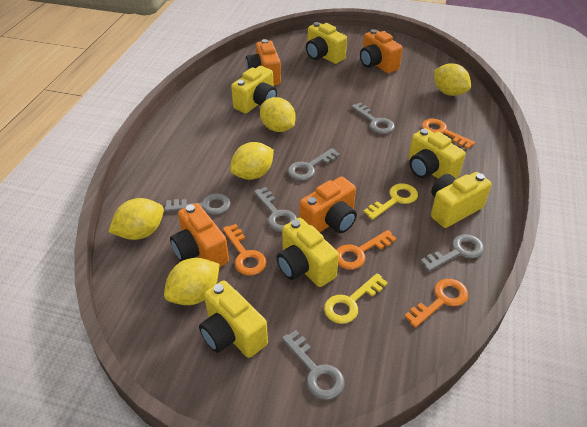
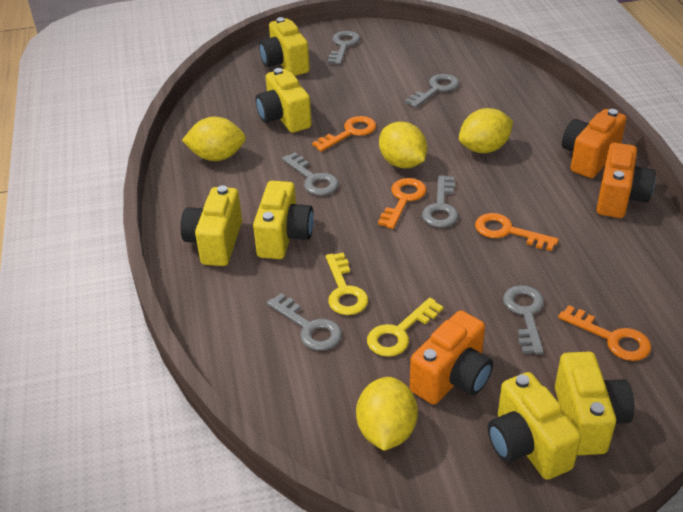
orange camera: [170,203,229,267] [246,39,281,86] [299,177,357,233] [360,29,403,73] = 4 -> [410,310,493,405] [562,109,626,178] [597,143,656,218] = 3
yellow lemon: [108,198,164,240] [164,258,220,305] [230,142,274,180] [260,97,296,132] [434,63,471,96] = 5 -> [182,117,246,161] [356,377,418,451] [379,122,427,168] [459,108,513,153] = 4

